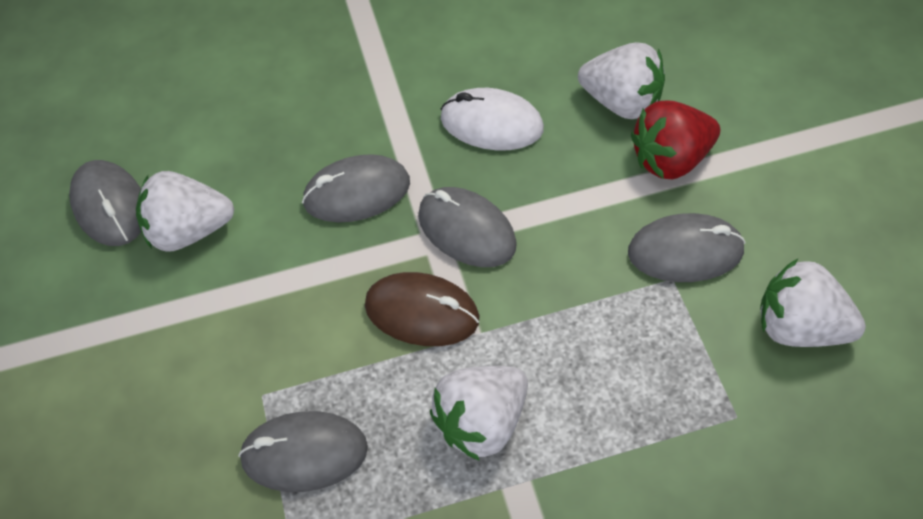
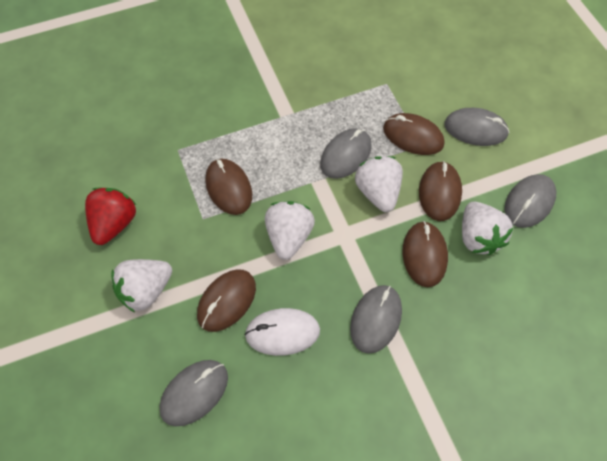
brown mouse: [365,272,480,346] = 1 -> [197,269,256,332] [205,159,252,215] [383,113,444,155] [403,221,448,287] [419,161,462,221] = 5

